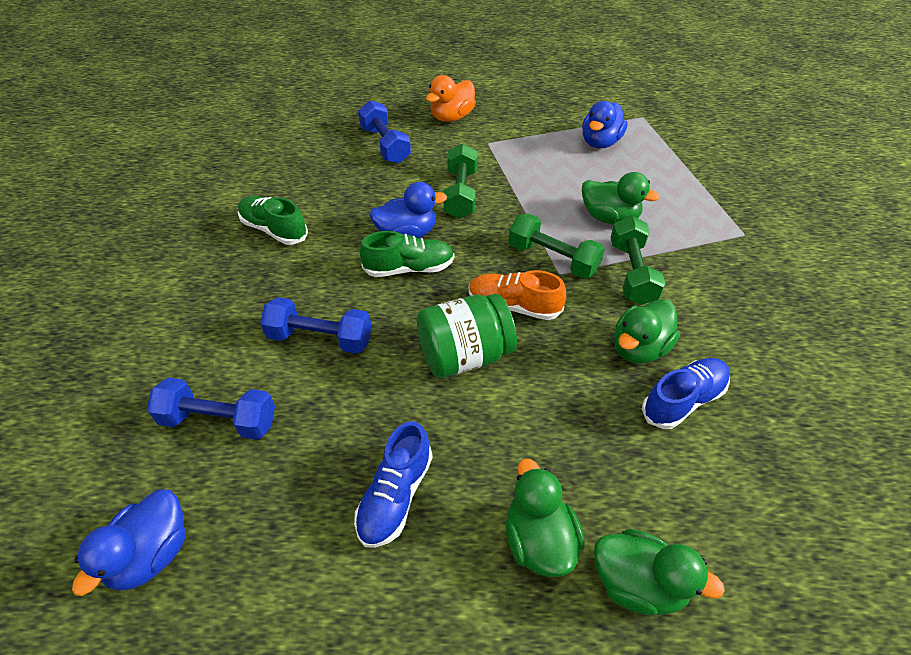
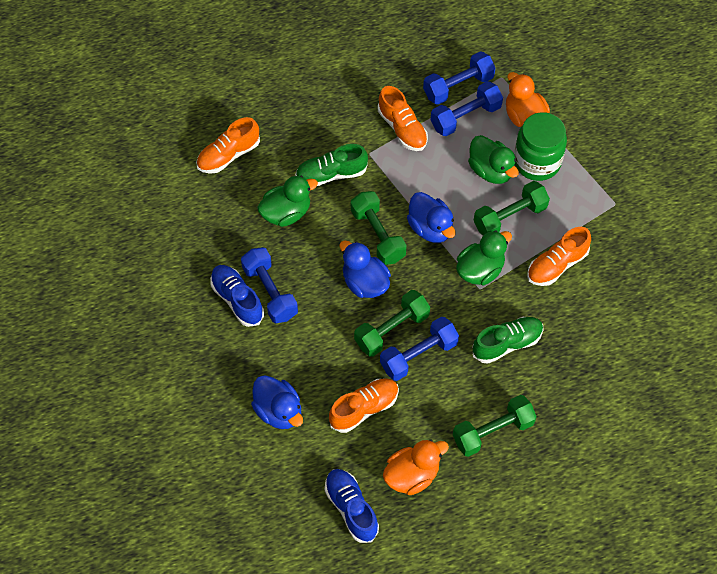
blue dumbbell: [147,377,275,440] [260,297,371,354] [358,100,411,164] = 3 -> [241,247,298,323] [380,317,459,381] [423,51,496,105] [431,81,503,136] = 4
green duck: [506,458,585,577] [582,172,660,224] [594,529,725,615] [614,299,680,364] = 4 -> [257,176,318,227] [456,230,512,285] [468,135,519,184] = 3
green dumbbell: [444,144,477,219] [508,213,605,279] [610,216,665,305] = 3 -> [351,191,407,265] [354,290,430,357] [453,395,537,457] [474,181,550,236] = 4
orange duck: [426,75,476,122] = 1 -> [383,439,449,495] [506,72,550,127] = 2
orange shoe: [469,270,566,320] = 1 -> [196,117,260,173] [329,378,399,433] [378,86,428,151] [527,227,591,286] = 4

